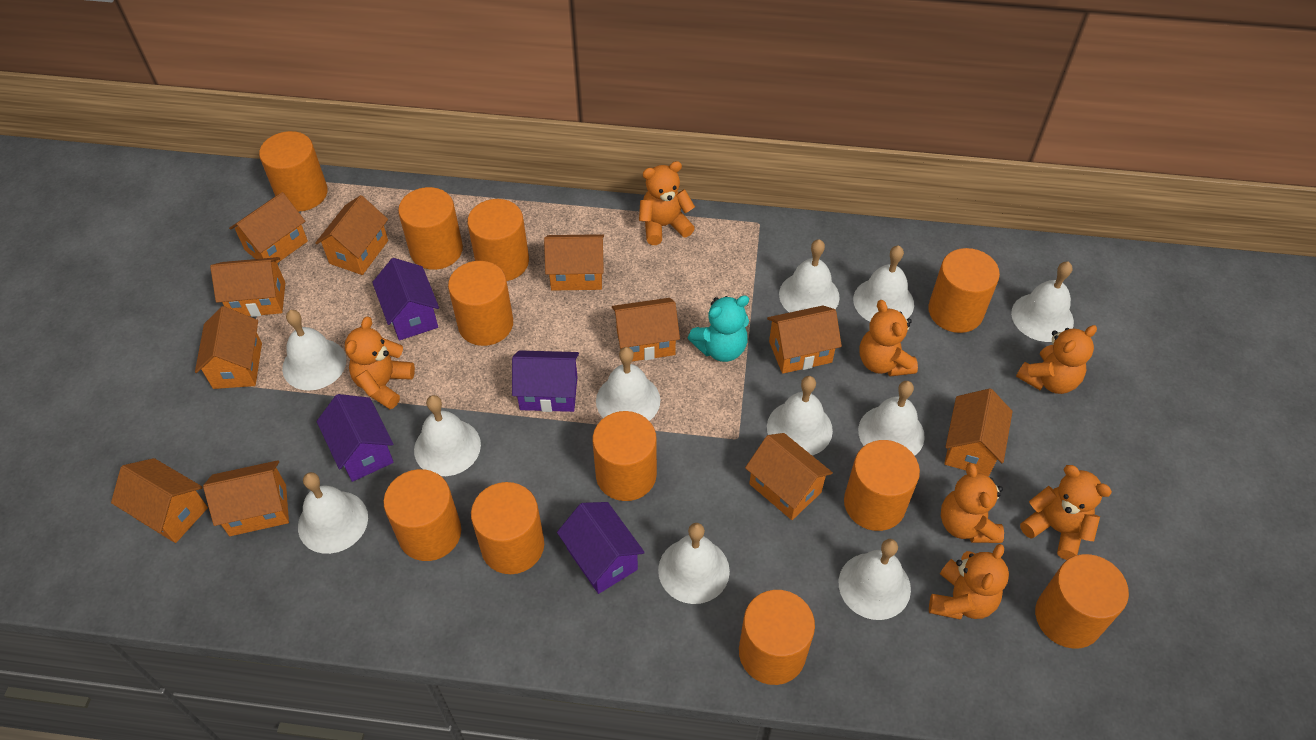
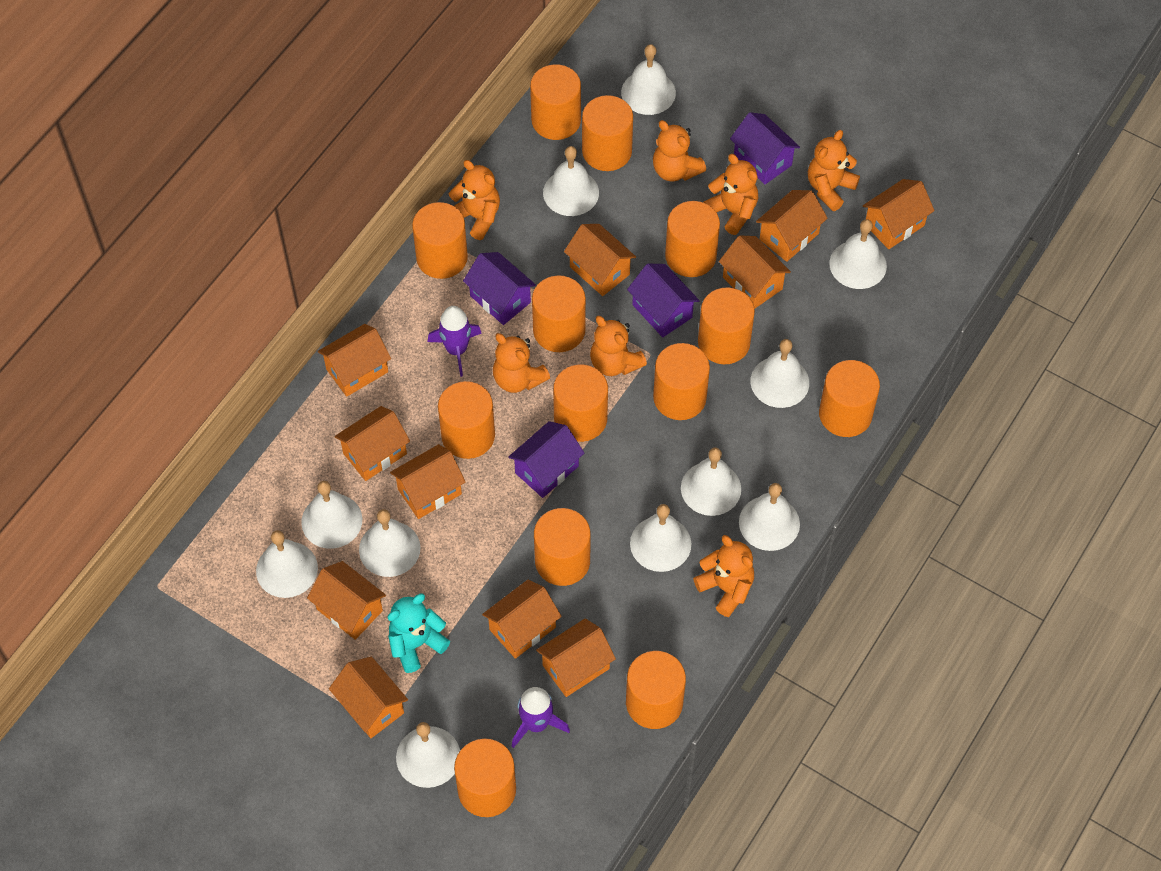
orange cylinder: [259,131,328,212] [383,469,461,561] [398,187,463,270] [448,261,513,346] [467,199,529,281] [471,482,544,574] [593,411,657,501] [739,590,815,685] [844,440,920,531] [928,248,1000,333] [1035,554,1129,649] = 11 -> [412,202,468,279] [438,381,495,459] [454,739,516,817] [530,64,581,140] [532,275,586,352] [534,508,591,586] [553,364,608,442] [582,95,633,171] [626,651,686,729] [653,343,710,420] [665,201,720,277] [698,287,755,364] [819,360,880,437] = 13
purple rocket: none = 0 -> [428,306,482,377] [512,687,570,748] = 2

